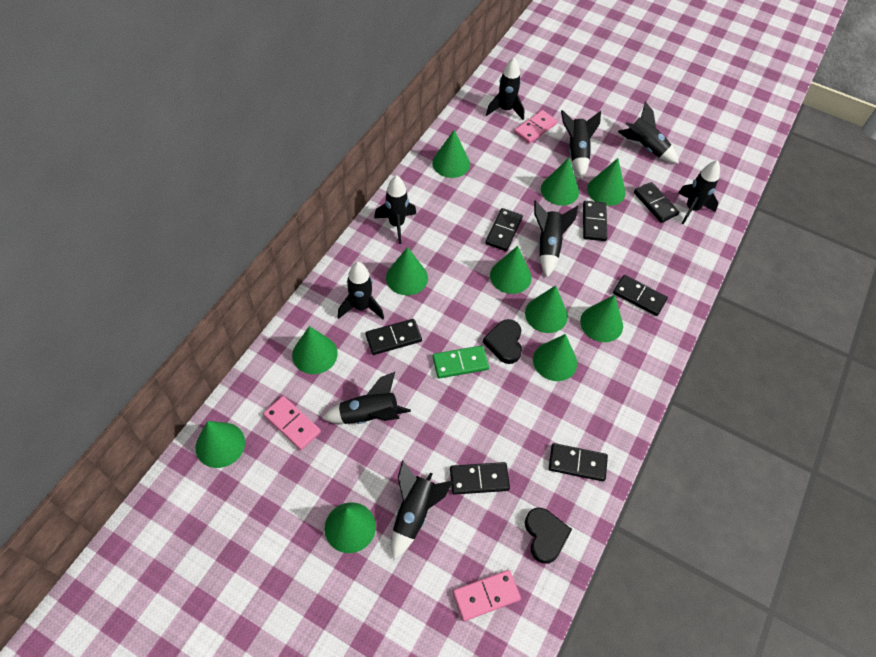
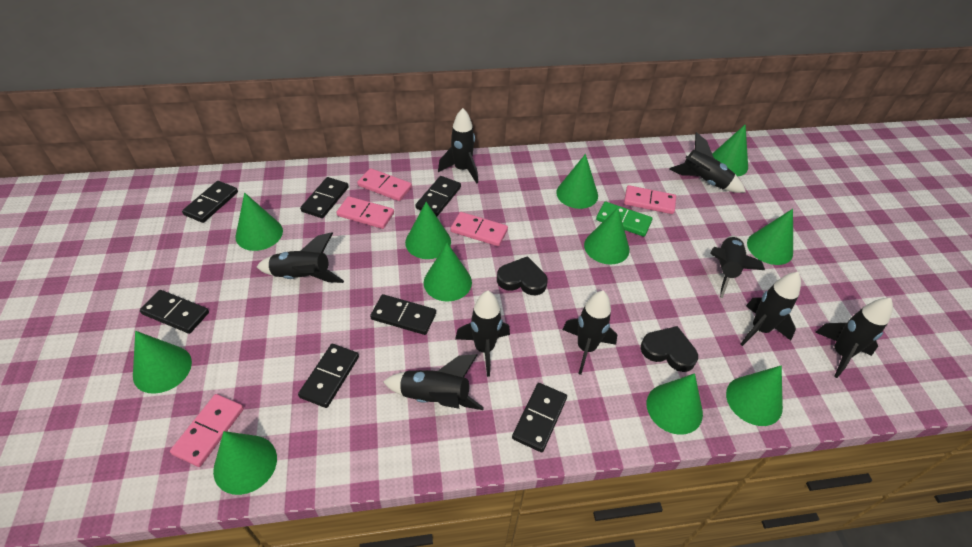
pink domino: [263,396,321,450] [453,570,521,621] [514,110,557,144] = 3 -> [170,394,244,467] [336,196,394,229] [357,168,412,201] [450,212,508,246] [624,185,676,214] = 5

